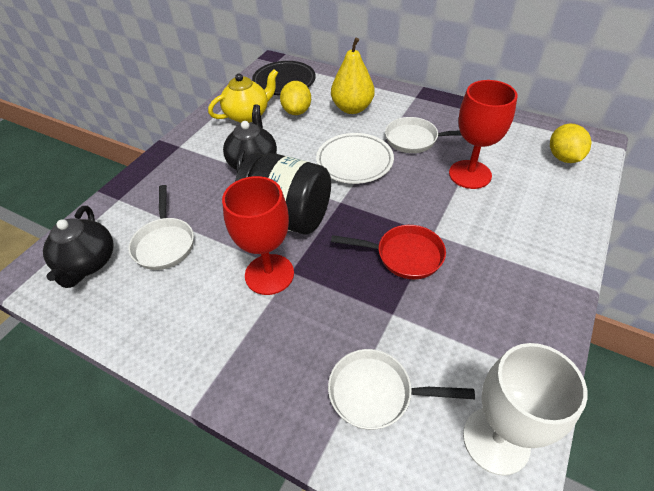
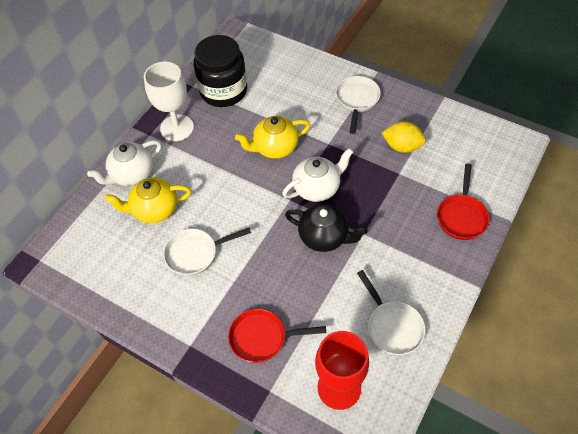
black plate: [252,61,316,95] = 1 -> none = 0
black teapot: [43,206,114,288] [223,104,277,173] = 2 -> [285,204,368,252] = 1
red goblet: [222,176,294,295] [449,80,517,189] = 2 -> [315,331,369,410] = 1
red pan: [331,225,446,279] = 1 -> [228,309,326,363] [437,164,490,240] = 2
white plate: [316,133,394,184] = 1 -> none = 0
white teapot: none = 0 -> [87,140,162,186] [282,148,353,202] = 2
yellow lemon: [280,81,311,115] [550,124,591,163] = 2 -> [382,121,426,153] = 1
yellow pear: [331,38,374,114] = 1 -> none = 0
yellow teapot: [208,69,278,123] = 1 -> [105,177,191,223] [235,116,310,159] = 2

